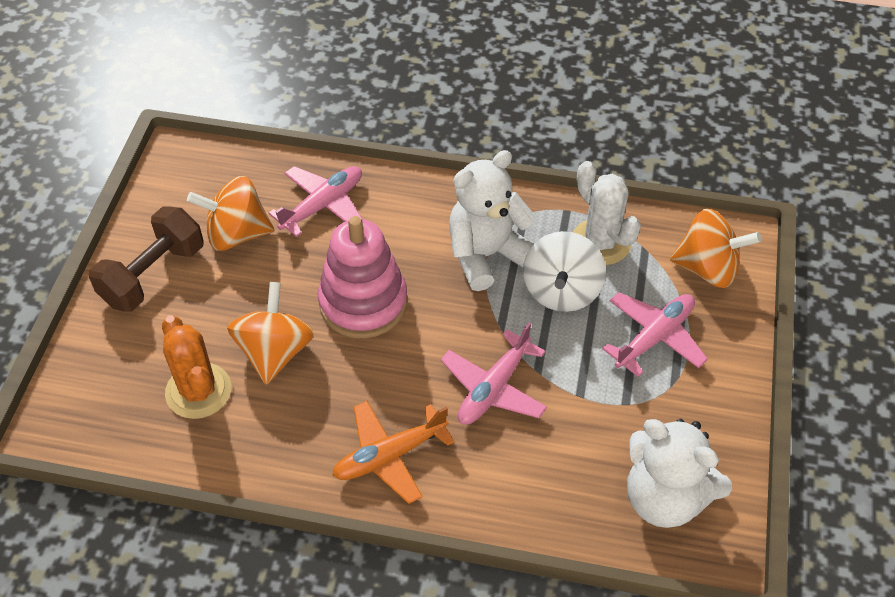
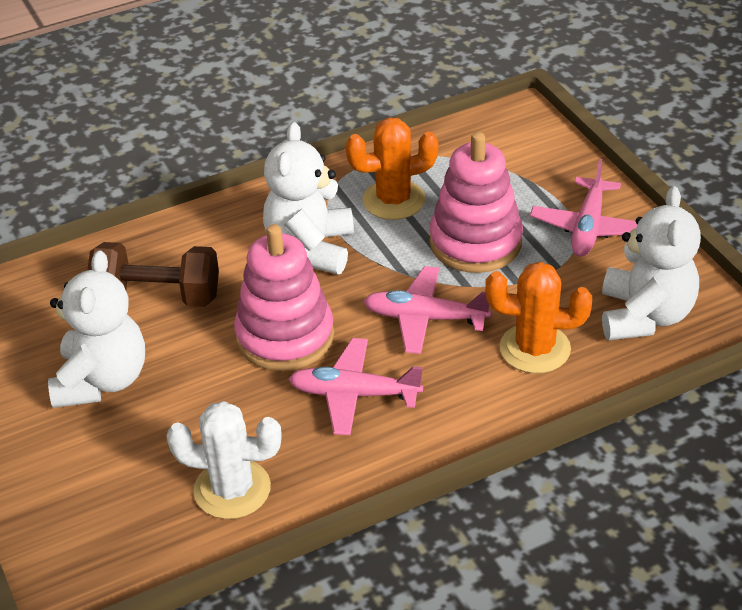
orange cactus: [162,315,231,419] = 1 -> [345,118,438,220] [485,262,592,373] = 2
orange plane: [332,401,455,504] = 1 -> none = 0
orange spinning top: [187,176,274,251] [227,282,314,385] [670,209,762,288] = 3 -> none = 0
pink stacking toy: [318,216,408,338] = 1 -> [234,224,334,371] [430,132,523,273] = 2
white spinning top: [523,231,606,312] = 1 -> none = 0
white teddy bear: [449,150,536,291] [627,419,732,528] = 2 -> [48,250,145,408] [263,122,354,274] [602,186,701,340] = 3

